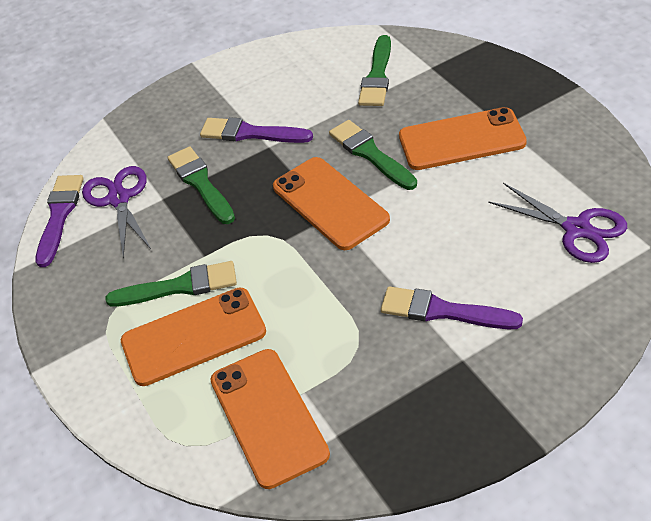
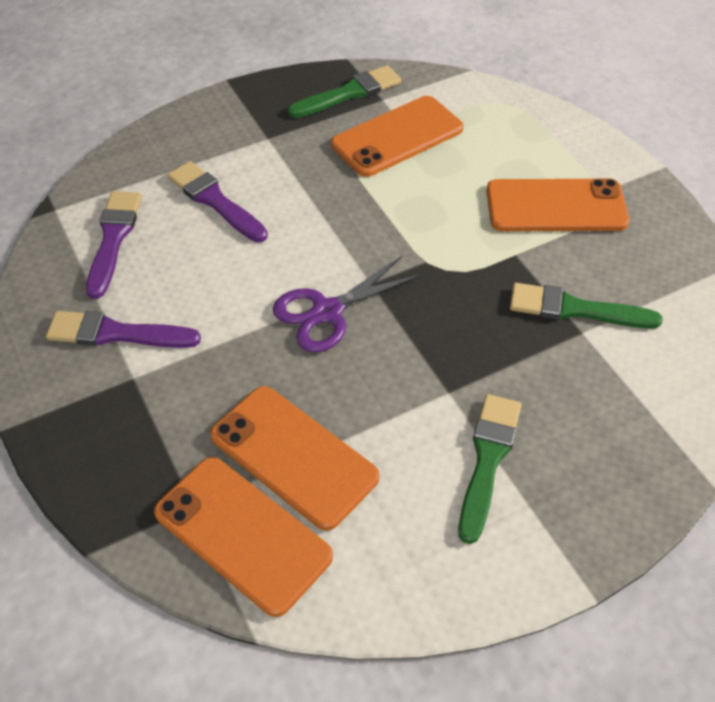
green brush: [106,261,237,307] [168,146,235,224] [329,120,417,190] [358,35,391,106] = 4 -> [288,65,401,118] [458,394,522,544] [510,283,662,329] = 3
purple scissors: [82,166,151,259] [488,183,627,263] = 2 -> [273,256,422,352] = 1

